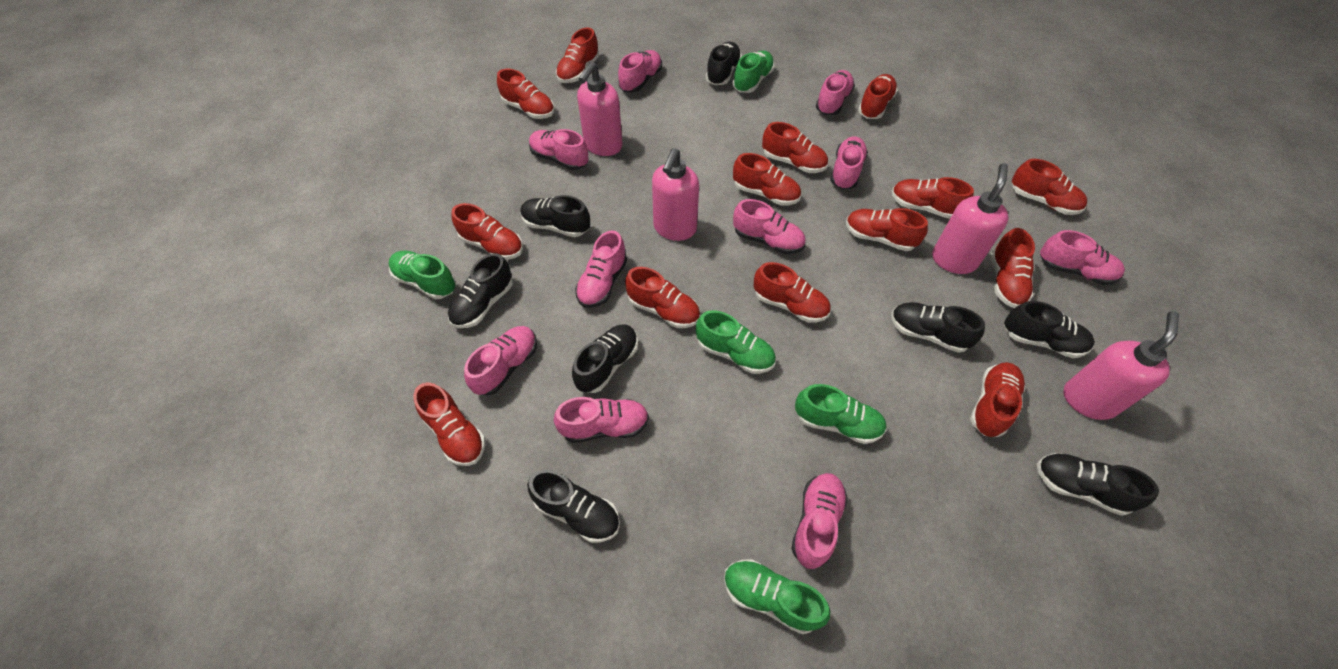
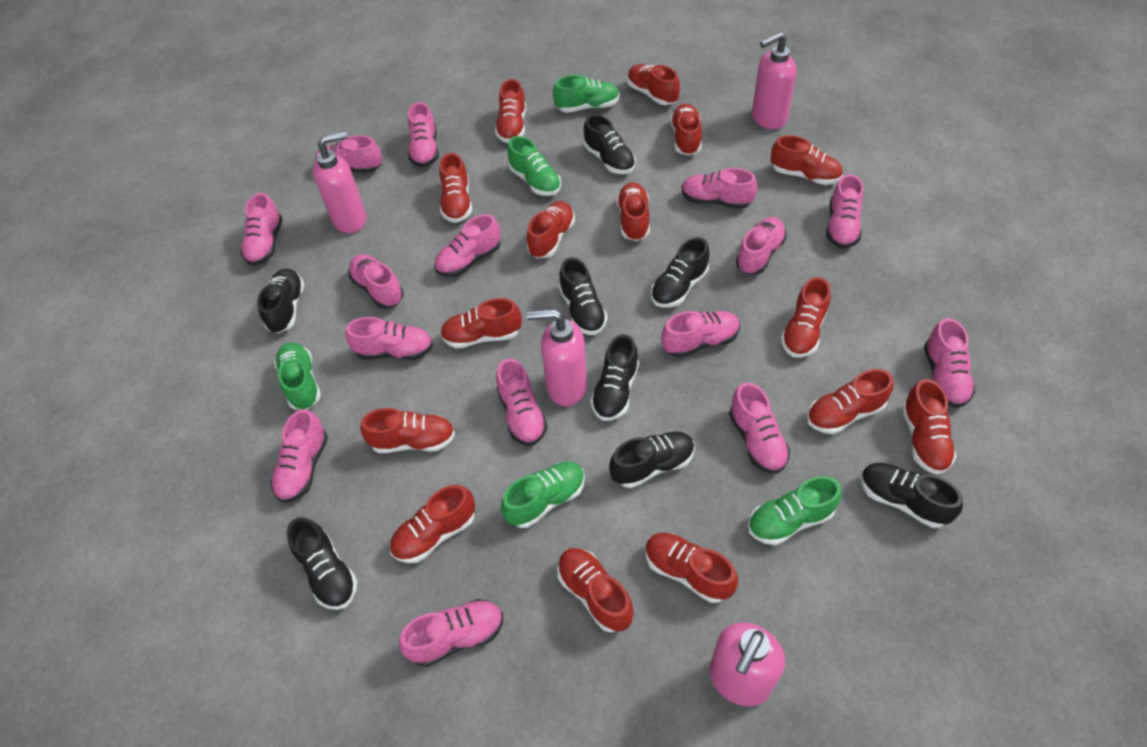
pink shoe: [464,326,537,395] [529,129,589,170] [554,397,649,443] [575,230,627,308] [618,50,662,92] [733,199,805,254] [791,473,848,569] [816,70,855,115] [830,136,868,189] [1040,230,1125,285] = 10 -> [240,193,282,266] [271,409,328,503] [315,135,382,173] [345,317,433,360] [348,254,404,308] [399,599,503,667] [408,102,439,167] [434,214,500,277] [496,359,548,446] [661,311,740,358] [682,168,757,209] [729,383,790,474] [736,217,787,274] [826,174,863,248] [924,318,975,408] = 15
red shoe: [413,382,485,466] [452,203,523,260] [497,69,554,119] [556,27,599,83] [625,267,700,328] [733,153,801,206] [754,262,831,323] [762,122,828,173] [846,208,928,251] [858,74,898,119] [892,177,974,219] [970,362,1025,437] [991,228,1035,308] [1012,159,1087,215] = 14 -> [360,408,455,453] [389,485,475,563] [439,153,472,223] [440,298,522,349] [495,79,526,143] [527,201,575,258] [557,548,633,632] [617,182,650,241] [627,64,680,105] [645,533,738,603] [670,104,702,155] [771,135,843,185] [781,277,831,358] [807,369,893,434] [902,379,957,475] = 15

